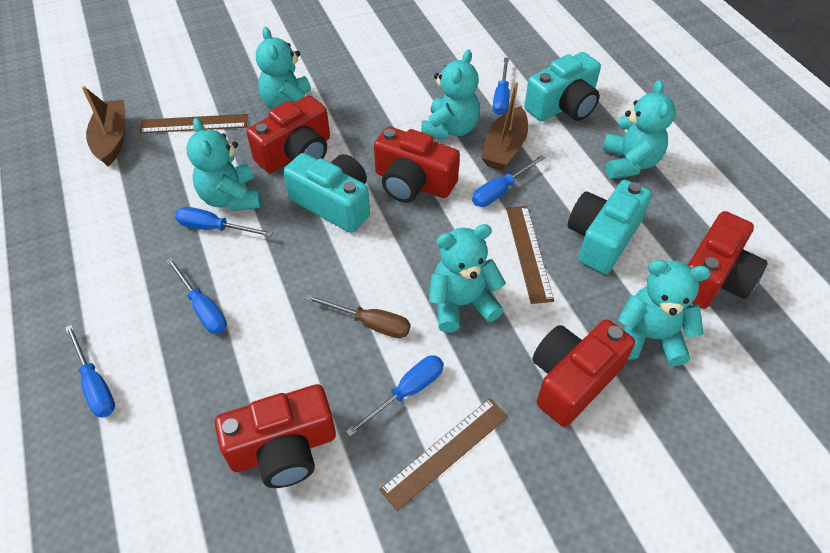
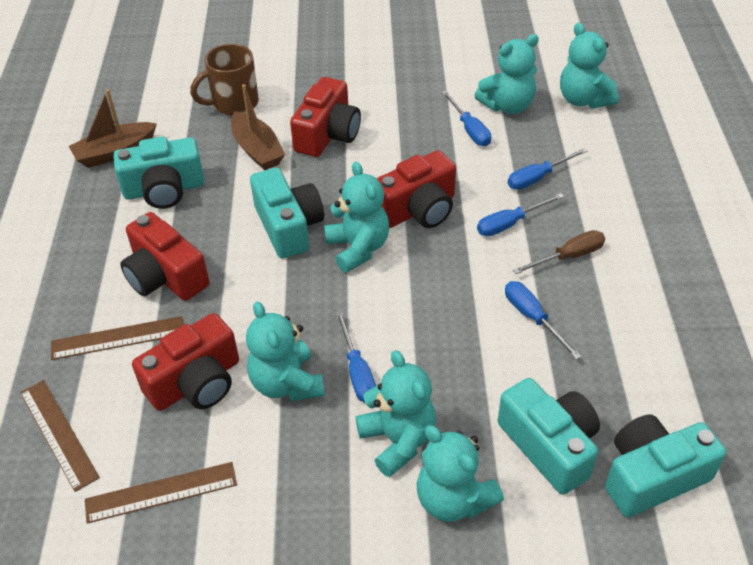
blue screwdriver: [65,324,115,418] [166,258,227,334] [175,207,273,237] [345,355,444,437] [472,155,545,207] [493,57,510,116] = 6 -> [336,311,376,402] [442,91,491,146] [477,193,564,236] [505,281,582,360] [508,148,588,190] = 5
brown mug: none = 0 -> [190,44,259,115] = 1
red camera: [215,384,336,488] [247,95,330,173] [374,127,460,203] [532,319,635,427] [688,211,768,309] = 5 -> [120,212,210,301] [132,313,239,411] [290,77,361,157] [376,150,456,228] = 4
turquoise camera: [283,153,370,233] [524,52,601,121] [568,180,652,274] = 3 -> [113,136,204,209] [250,168,324,259] [498,378,600,495] [605,414,726,517] = 4

